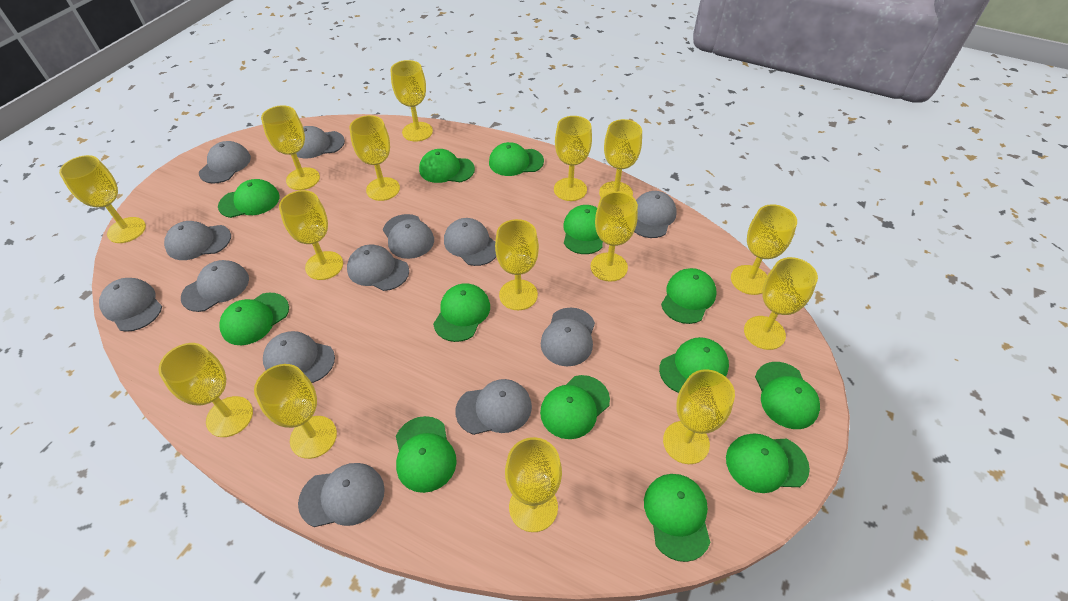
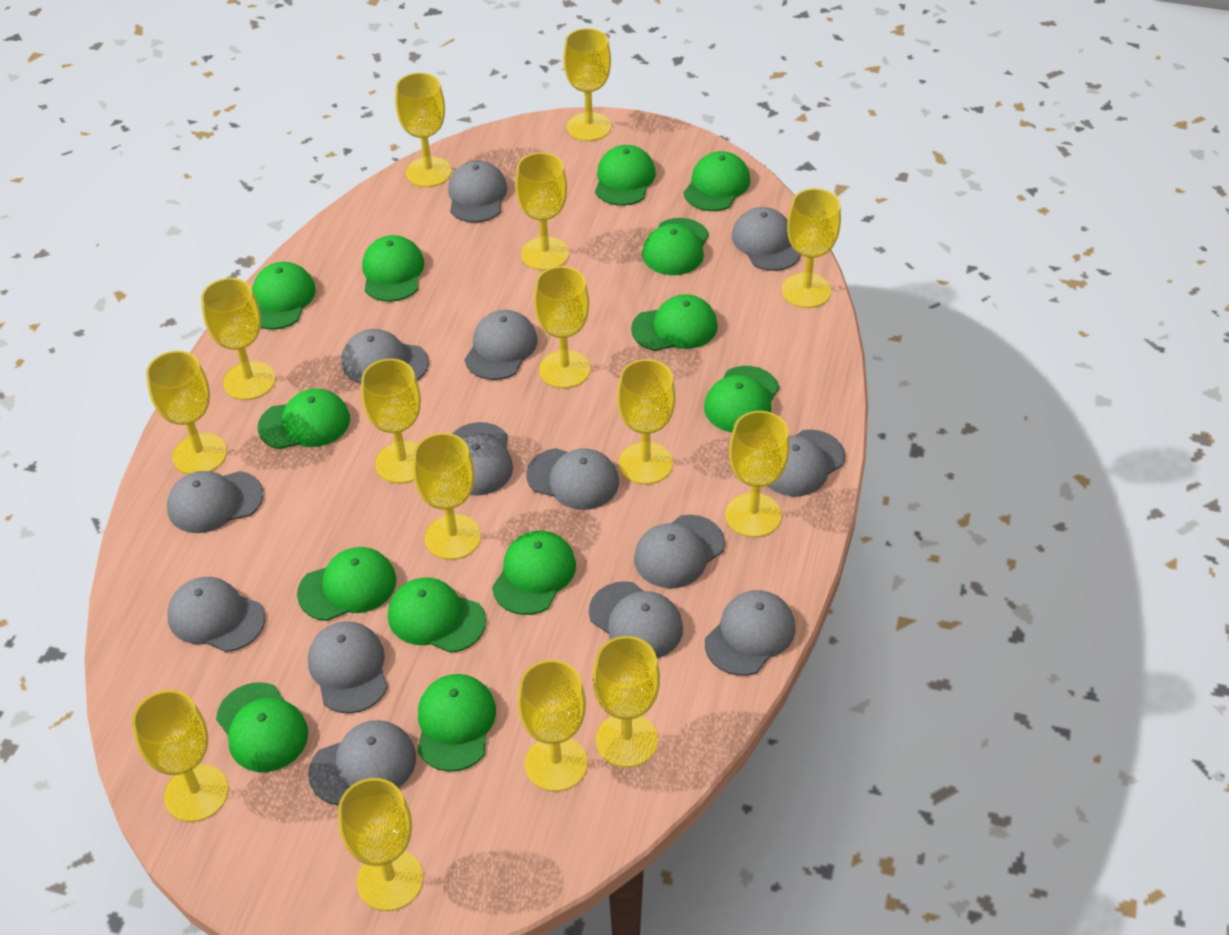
grey cap: [99,278,162,332] [164,221,231,260] [181,260,249,312] [199,141,251,183] [263,331,335,383] [296,126,345,159] [298,463,385,527] [347,244,409,291] [383,214,434,259] [444,218,496,266] [456,379,532,435] [541,307,595,367] [634,191,677,238] = 13 -> [167,471,263,533] [167,577,265,652] [308,621,388,713] [308,720,416,805] [342,329,429,383] [448,161,507,223] [452,422,513,496] [465,310,537,380] [526,448,619,510] [589,581,683,658] [634,515,725,588] [705,590,795,676] [732,207,801,271] [767,429,845,496] = 14

